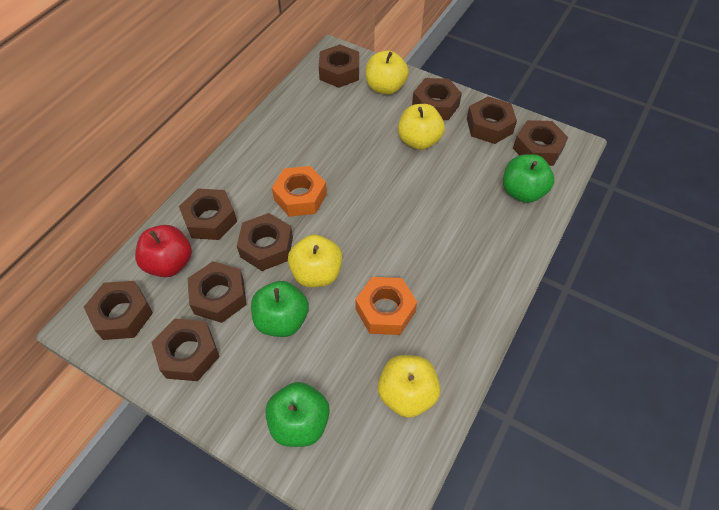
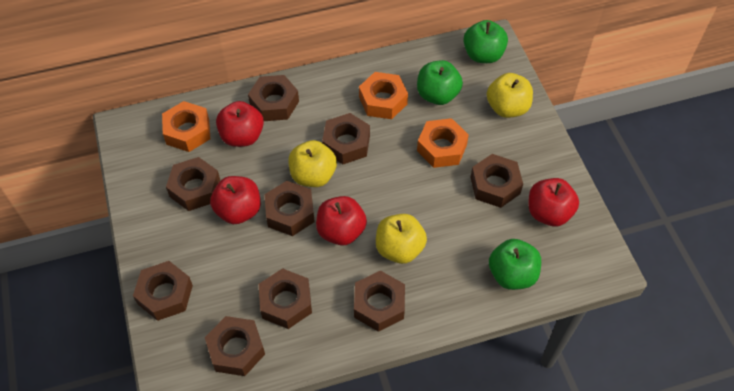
orange nut: [272,166,327,217] [355,277,417,335] = 2 -> [162,101,210,152] [359,72,408,119] [417,118,469,168] = 3
red apple: [135,225,192,277] = 1 -> [210,176,261,224] [216,101,264,147] [316,196,367,246] [529,178,579,226] = 4
yellow apple: [288,235,342,287] [366,50,409,95] [378,355,440,418] [398,104,445,150] = 4 -> [289,140,337,187] [376,214,427,264] [487,73,533,118] = 3

